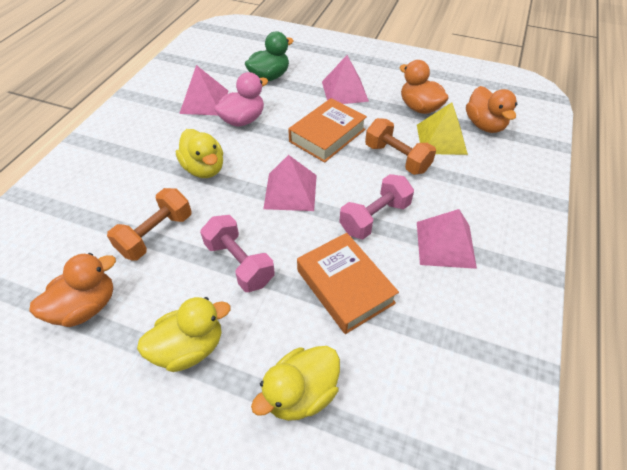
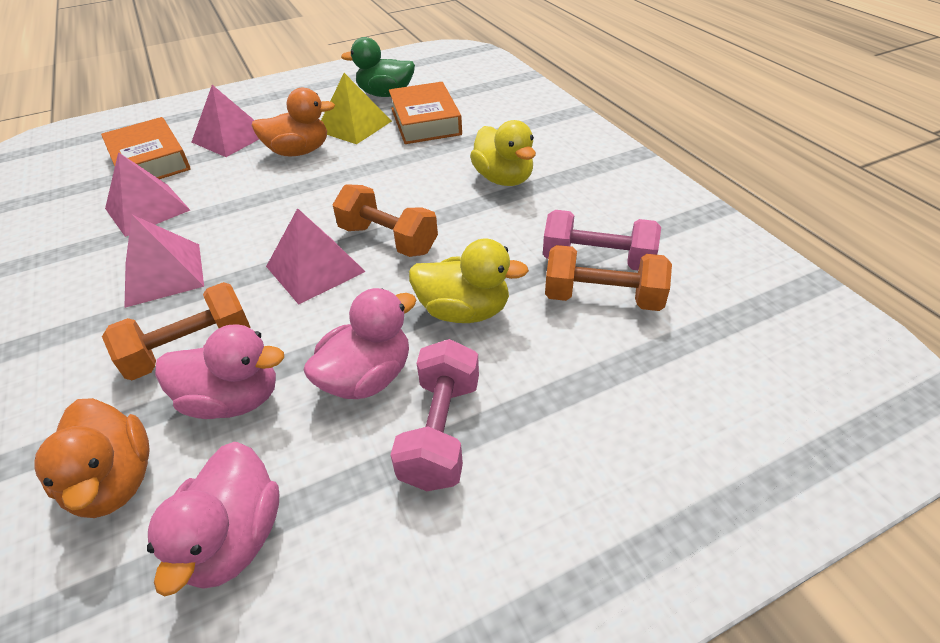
orange duck: [29,253,116,327] [399,60,448,114] [466,86,517,133] = 3 -> [34,398,150,518] [251,88,335,156] = 2
orange dumbbell: [107,188,192,261] [365,118,436,175] = 2 -> [102,282,250,380] [332,184,438,257] [545,245,672,311] = 3
pink duck: [214,72,268,127] = 1 -> [147,442,279,597] [155,324,284,419] [303,288,416,399] = 3
yellow duck: [137,297,230,372] [176,129,223,178] [251,346,340,421] = 3 -> [409,239,529,323] [470,120,536,186] = 2

